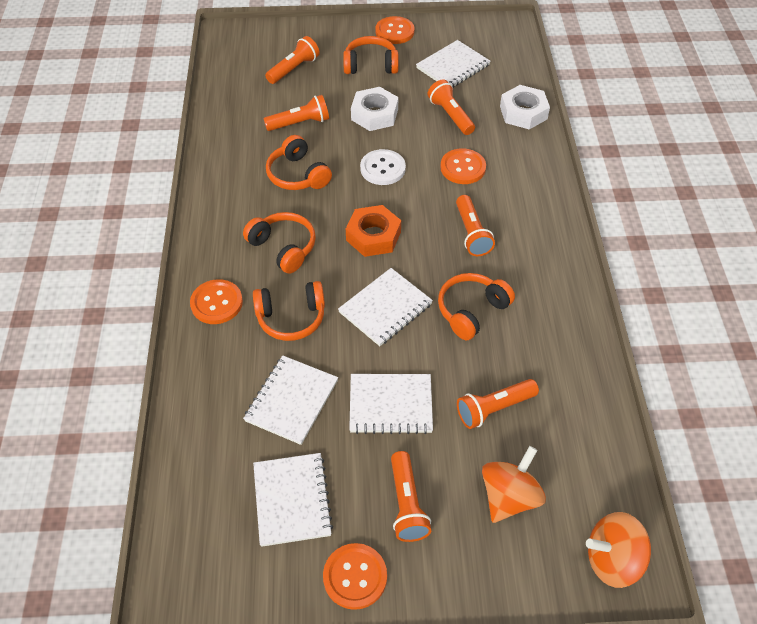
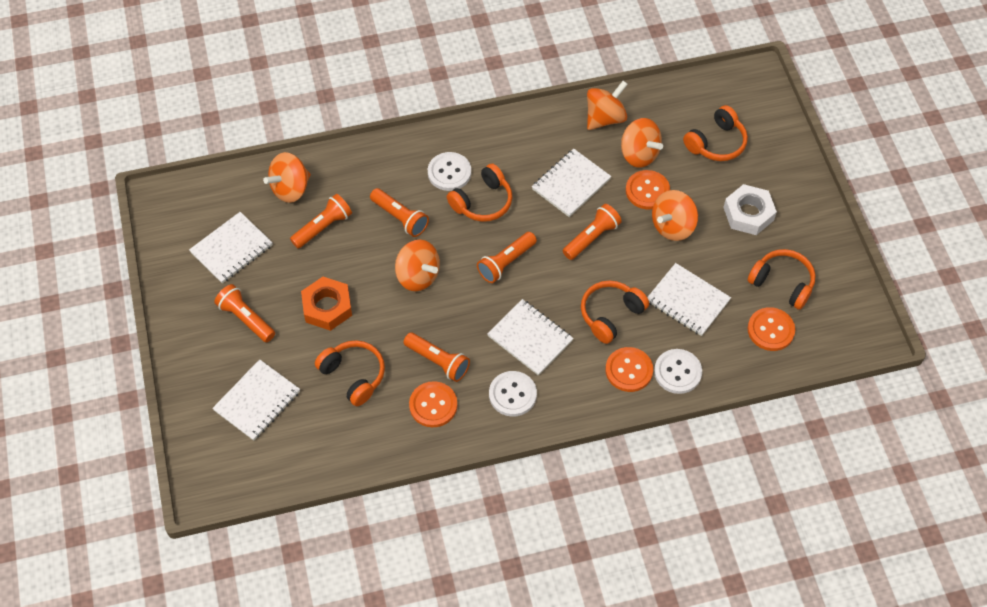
orange spinning top: [482,446,546,523] [586,512,651,588] = 2 -> [263,152,311,203] [395,240,440,291] [587,81,628,130] [621,118,663,168] [652,190,698,241] = 5
white button: [360,149,406,185] = 1 -> [428,152,471,191] [489,371,537,417] [654,349,702,394] = 3
white nut: [351,87,398,131] [500,85,550,130] = 2 -> [723,184,777,235] = 1

